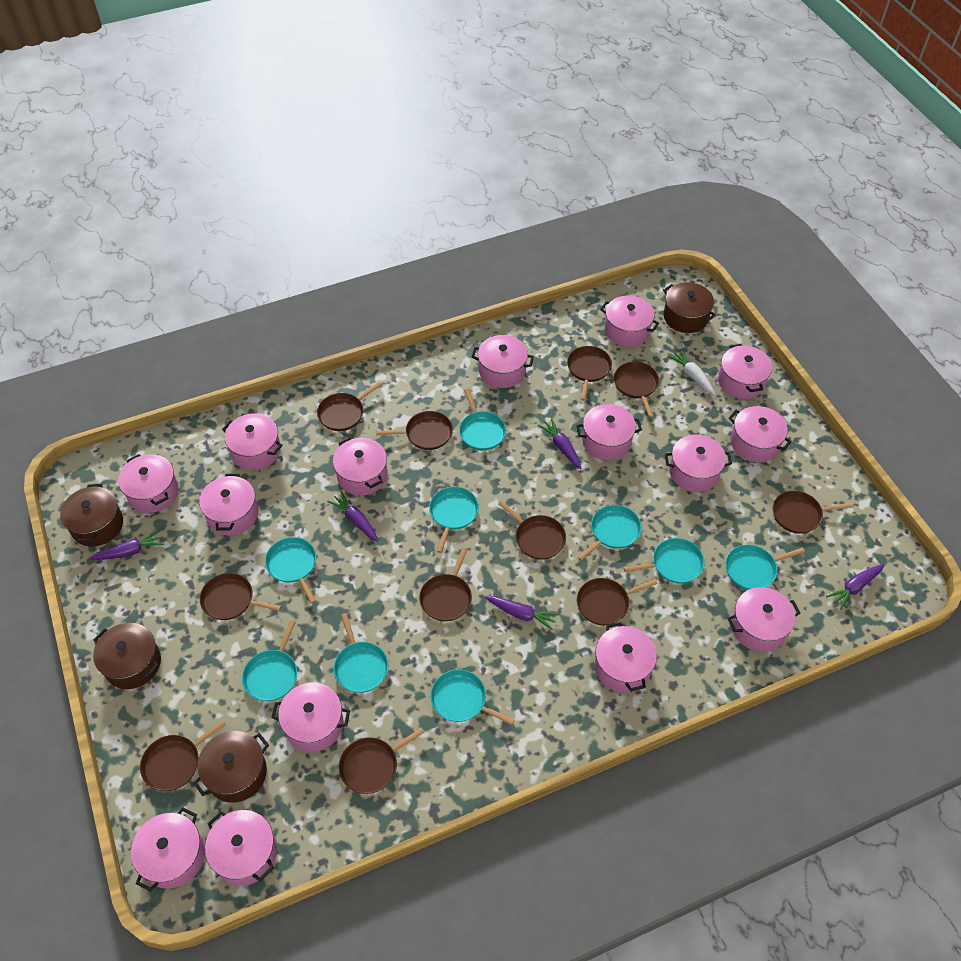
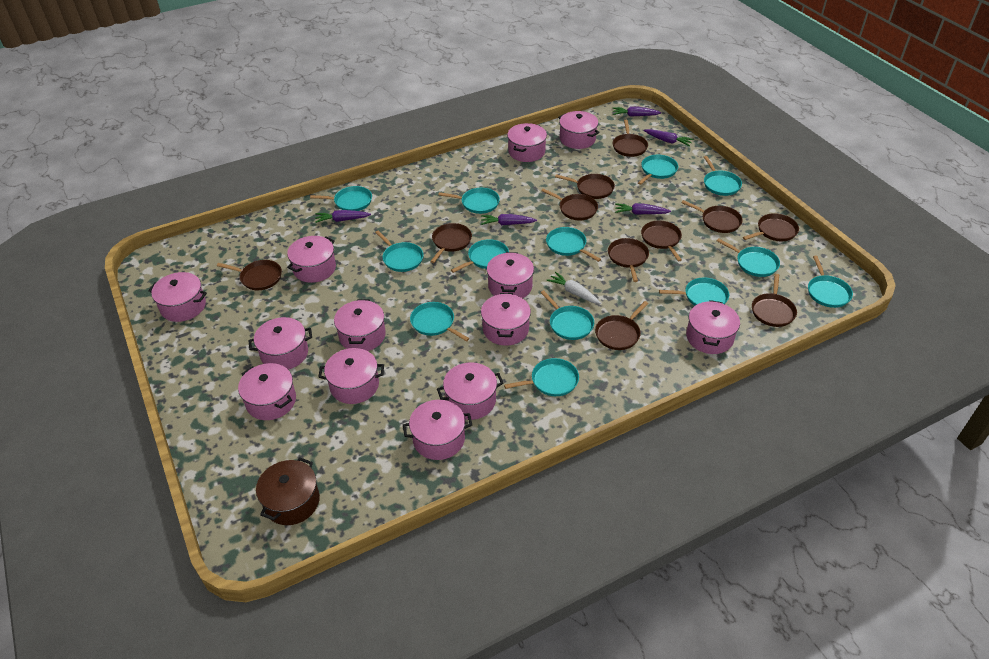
brown pot: [60,484,123,547] [93,623,161,689] [193,731,269,803] [663,282,716,333] = 4 -> [256,458,320,525] = 1
pink pot: [118,454,179,513] [131,807,205,892] [199,474,258,536] [205,810,277,886] [222,413,283,470] [271,683,350,752] [333,437,388,496] [472,335,534,388] [576,404,642,460] [595,622,657,693] [600,295,659,347] [665,434,732,492] [718,344,772,399] [727,587,801,652] [729,406,792,462] = 15 -> [148,272,207,322] [238,363,296,420] [249,317,312,370] [287,236,336,283] [319,348,384,404] [334,299,386,351] [403,400,472,460] [437,362,504,420] [481,293,531,346] [487,252,534,298] [507,123,547,162] [558,111,600,149] [686,300,740,354] = 13
turquoise pan: [242,620,297,701] [265,537,316,604] [334,613,389,693] [429,487,479,553] [430,669,515,725] [459,389,506,450] [578,505,642,561] [624,538,705,583] [725,545,805,590] = 9 -> [310,186,372,211] [375,230,423,272] [410,302,470,342] [438,188,500,214] [451,239,509,273] [504,358,579,396] [540,290,594,340] [546,227,601,262] [638,155,678,185] [659,277,729,306] [704,156,742,196] [717,238,780,277] [808,256,853,308] = 13

